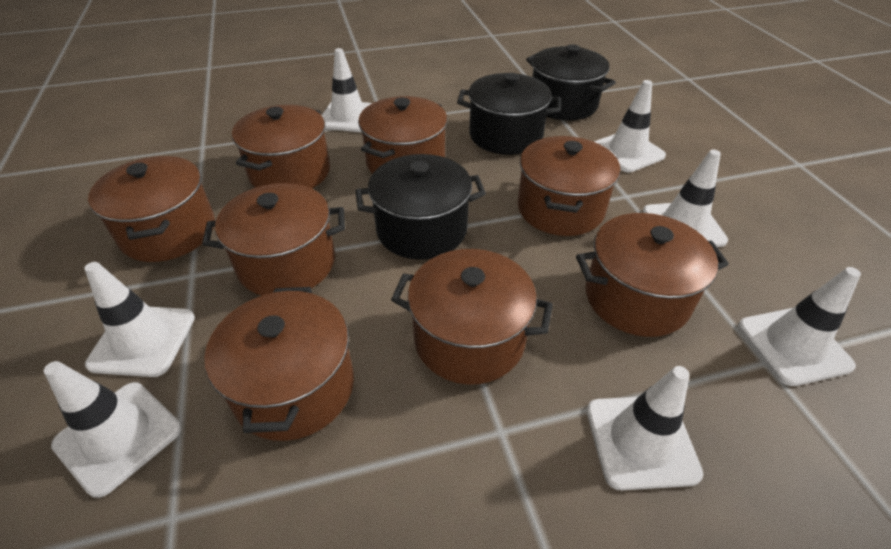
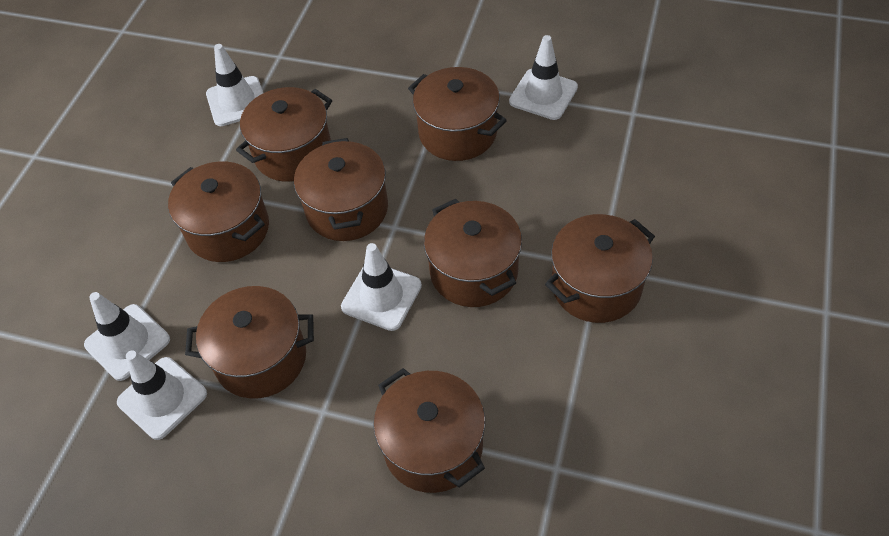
black pot: [355,154,486,260] [457,73,561,155] [526,44,616,121] = 3 -> none = 0
white traffic cone: [44,361,181,498] [84,262,195,377] [321,48,372,132] [587,366,703,490] [594,80,666,172] [642,150,728,247] [738,267,861,386] = 7 -> [84,292,170,381] [117,350,207,440] [206,44,263,126] [341,243,422,331] [509,35,578,120] = 5

